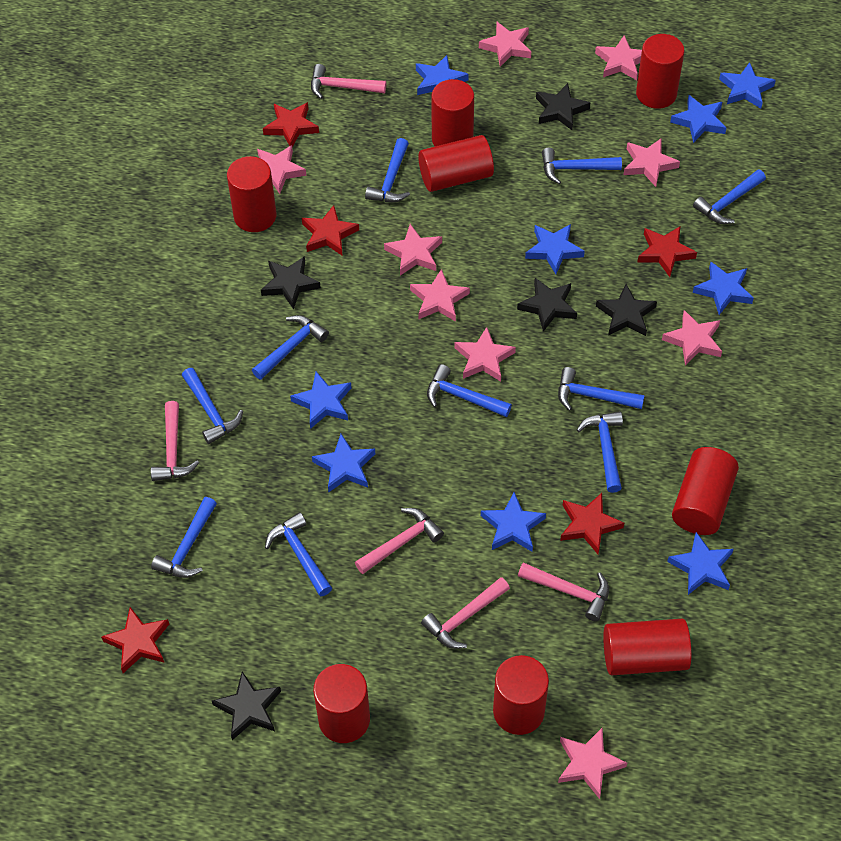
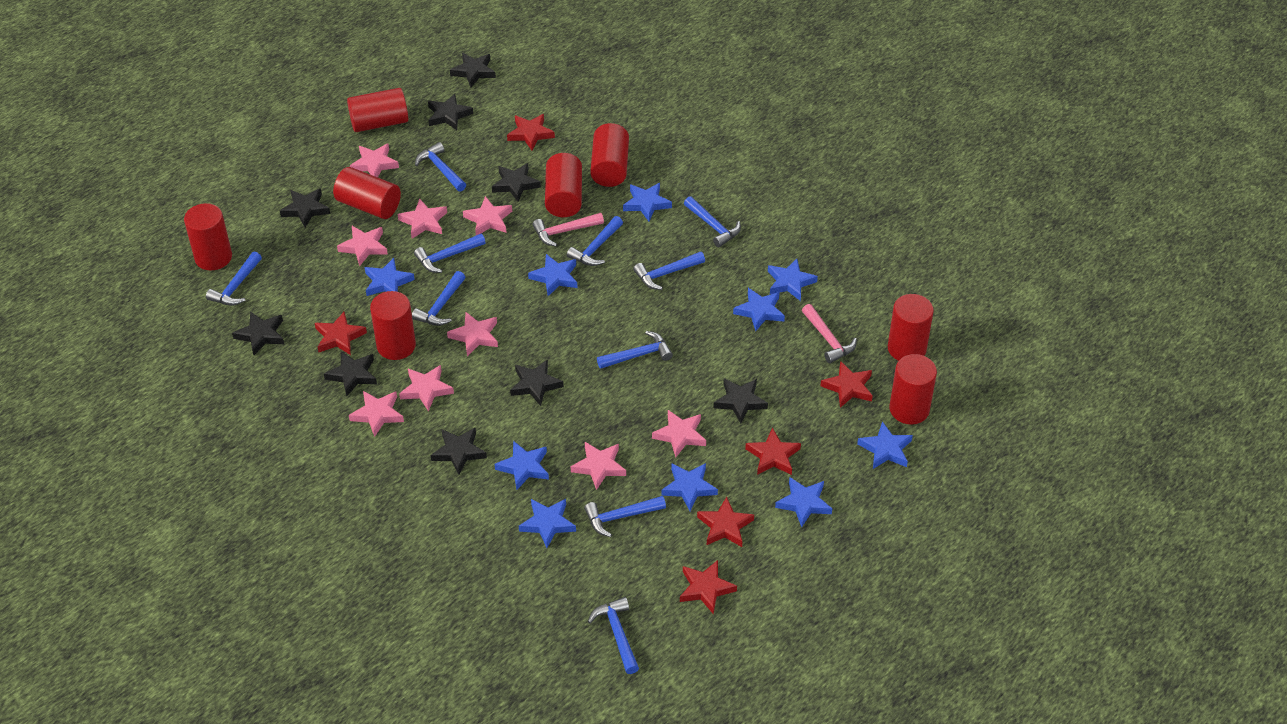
black star: [212,671,281,740] [261,256,321,309] [517,278,577,332] [536,83,590,130] [596,284,657,336] = 5 -> [232,311,284,355] [280,188,330,227] [324,351,377,396] [428,94,473,130] [431,427,487,475] [450,53,496,87] [492,163,541,202] [510,359,564,406] [713,378,768,423] = 9
blue star: [290,372,351,429] [312,434,375,492] [416,55,468,95] [481,492,546,552] [525,224,585,274] [667,532,734,595] [670,95,726,143] [693,262,754,315] [719,62,776,109] = 9 -> [364,258,415,296] [494,441,549,490] [519,499,576,548] [528,254,578,296] [623,183,672,221] [661,463,718,511] [733,288,785,331] [768,259,818,301] [775,477,832,527] [857,421,913,469] = 10
pink hammer: [151,401,199,481] [311,64,386,99] [355,508,444,574] [421,577,510,649] [518,562,609,622] = 5 -> [532,213,604,246] [802,304,857,363] = 2
red star: [101,607,169,673] [263,102,319,147] [302,205,359,256] [560,493,624,554] [637,226,697,277] = 5 -> [315,312,367,355] [507,114,555,150] [680,560,737,614] [697,497,754,547] [745,428,801,475] [820,361,873,408] = 6

